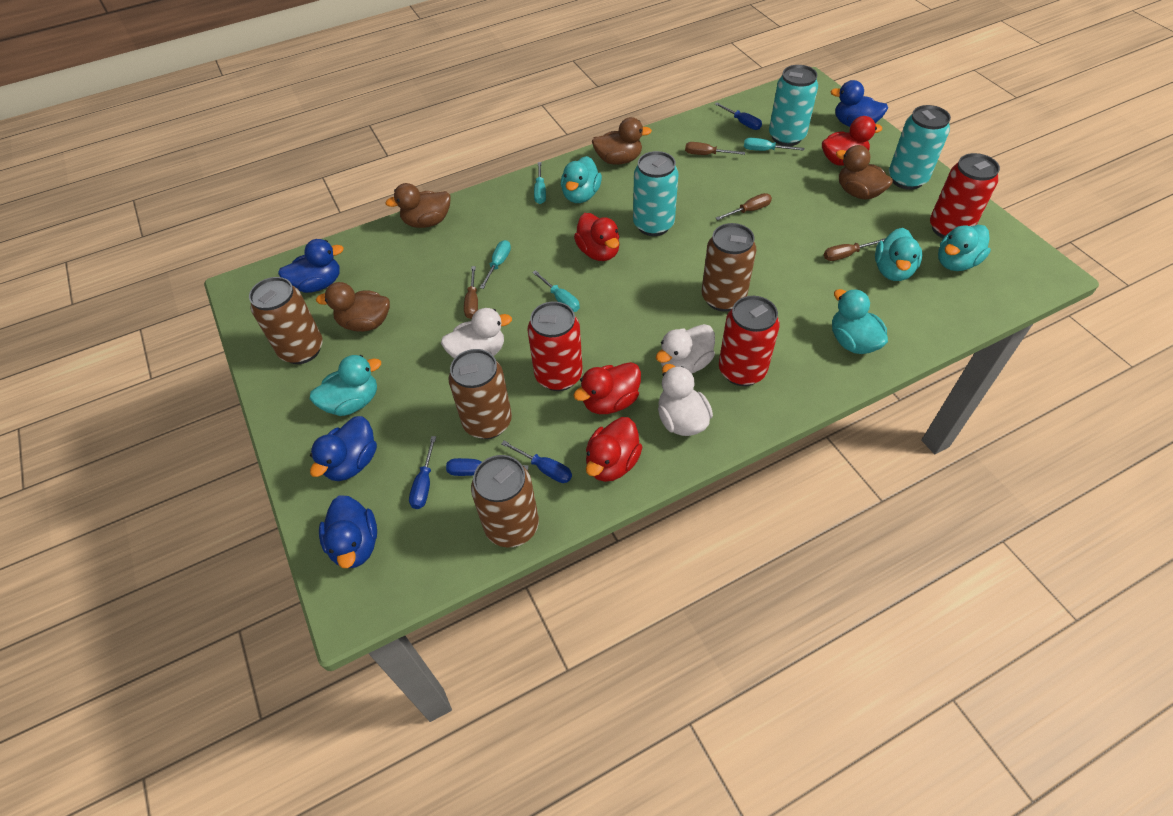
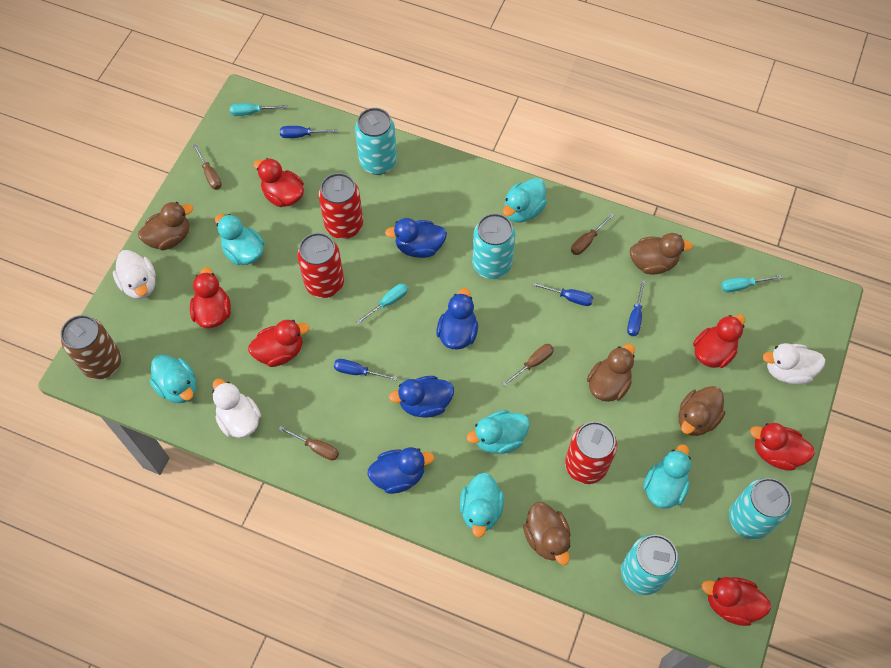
brown can: [249,277,323,364] [449,349,512,439] [471,455,539,547] [702,223,756,312] = 4 -> [61,315,121,379] = 1
brown duck: [316,282,390,332] [385,183,450,228] [592,117,652,165] [836,145,893,200] = 4 -> [138,202,193,250] [523,502,571,565] [587,344,635,402] [630,233,693,275] [679,386,725,436] = 5
red duck: [573,362,641,414] [574,213,619,261] [586,417,642,482] [822,116,882,166] = 4 -> [190,267,231,328] [248,320,309,367] [253,158,304,207] [693,314,745,368] [702,577,771,626] [750,423,815,471] = 6
turquoise can: [633,151,679,236] [769,65,818,146] [889,105,951,190] = 3 -> [355,108,397,175] [472,213,515,279] [621,534,679,595] [729,478,792,540] = 4
turquoise duck: [310,355,381,416] [561,156,602,203] [832,289,888,354] [875,228,922,281] [938,225,991,271] = 5 -> [150,354,196,403] [215,214,264,265] [460,472,504,538] [467,410,530,454] [503,178,547,223] [643,444,691,509] = 6
turquoise screwdriver: [480,240,511,289] [532,270,580,312] [534,162,546,204] [744,138,804,151] = 4 -> [230,103,287,116] [356,283,408,324] [721,275,782,292] = 3

